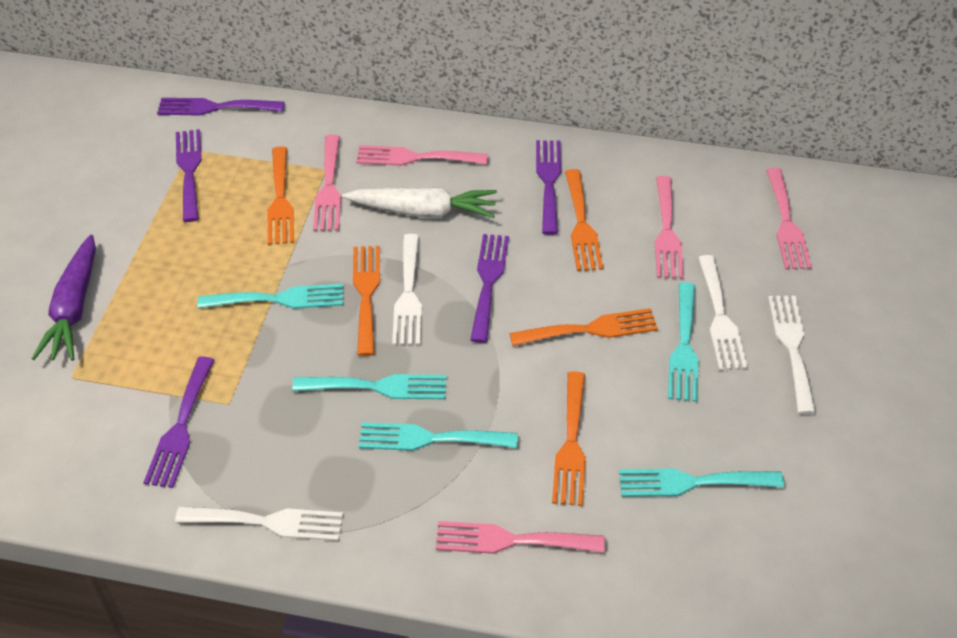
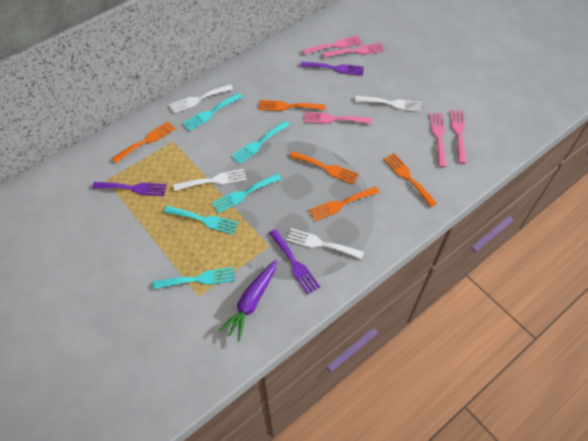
purple fork: [143,356,214,488] [157,98,285,115] [176,129,202,222] [470,234,509,343] [536,140,561,235] = 5 -> [92,182,167,196] [269,229,320,295] [300,62,364,76] = 3
white carrot: [342,187,497,218] = 1 -> none = 0

